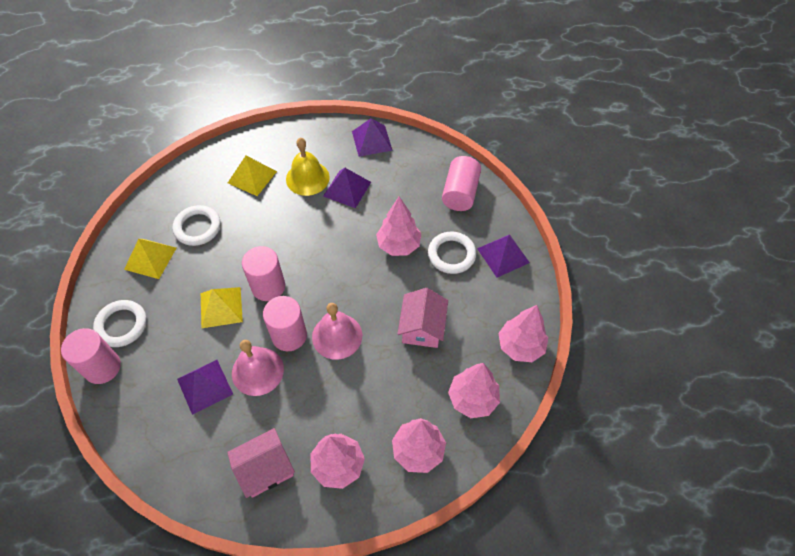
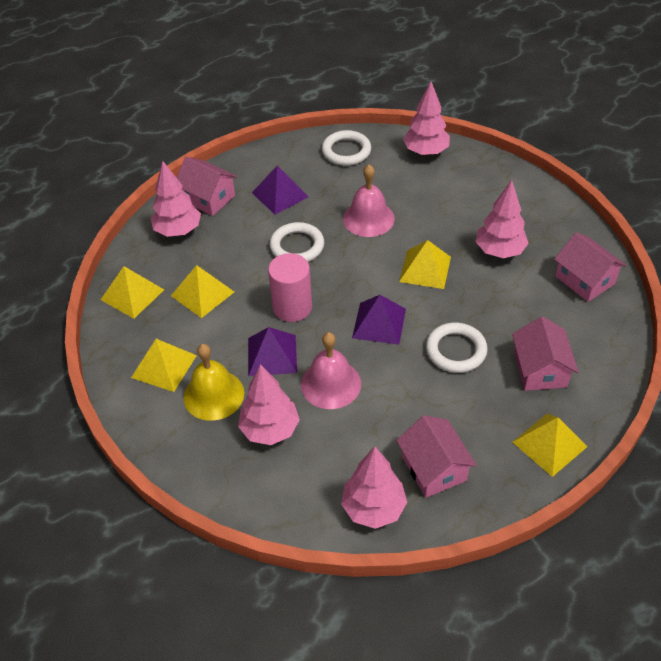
pink cylinder: [61,328,121,384] [242,246,285,301] [263,296,307,351] [442,156,481,211] = 4 -> [268,253,312,322] = 1
pink house: [227,428,295,498] [397,288,448,348] = 2 -> [177,157,237,216] [396,415,477,498] [512,317,579,391] [554,232,627,302] = 4
purple pyramid: [177,360,233,415] [323,168,371,208] [352,118,393,157] [477,234,530,278] = 4 -> [248,327,297,376] [252,166,308,215] [352,295,406,345] = 3
yellow pyramid: [124,239,176,279] [201,287,243,329] [228,156,277,196] = 3 -> [101,266,164,318] [131,339,197,392] [171,265,234,318] [399,240,451,289] [512,413,588,477] = 5

